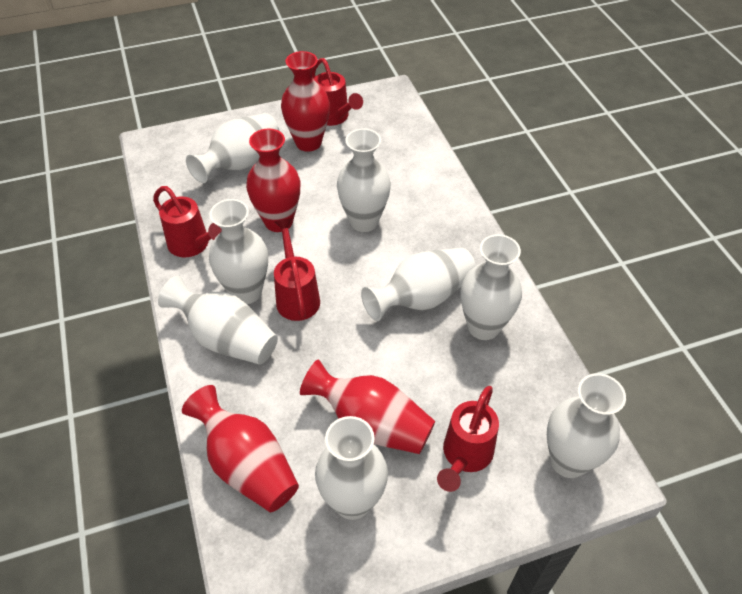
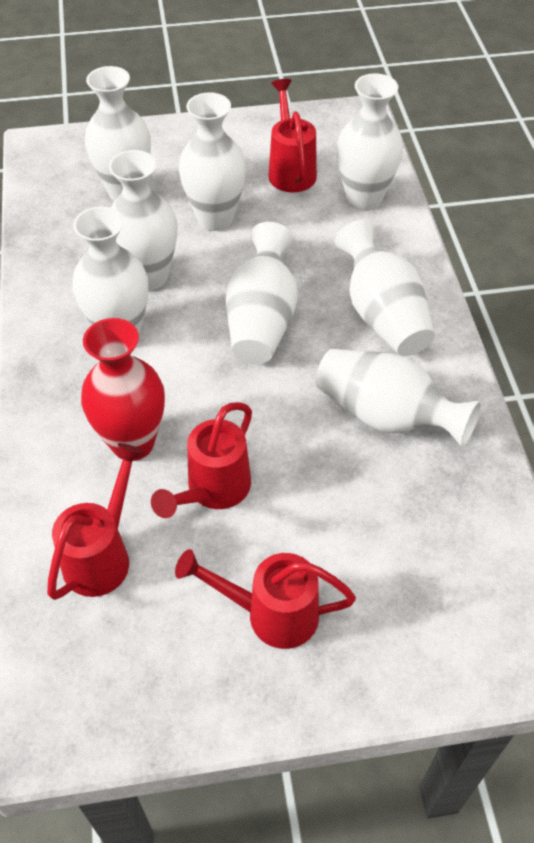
red vase: [182,385,299,512] [246,129,300,232] [281,51,330,152] [300,359,435,454] = 4 -> [81,318,165,461] = 1

